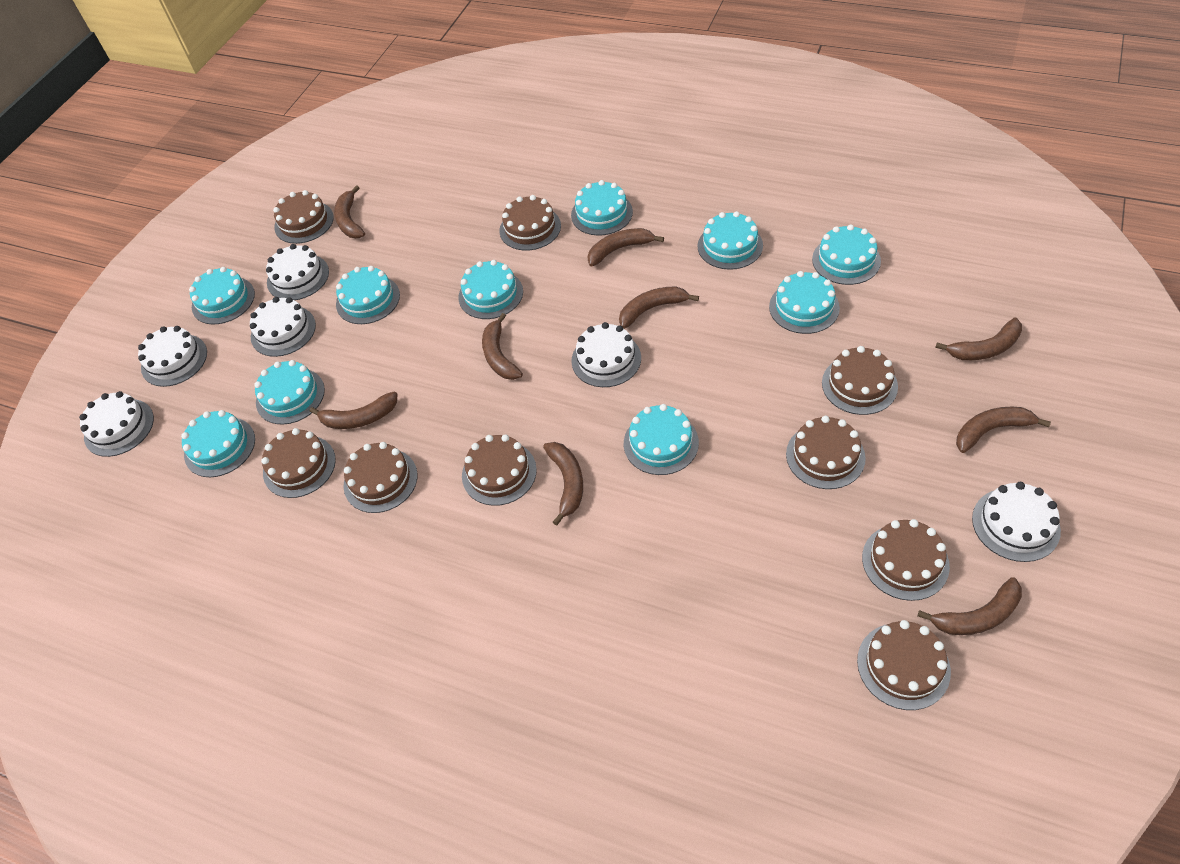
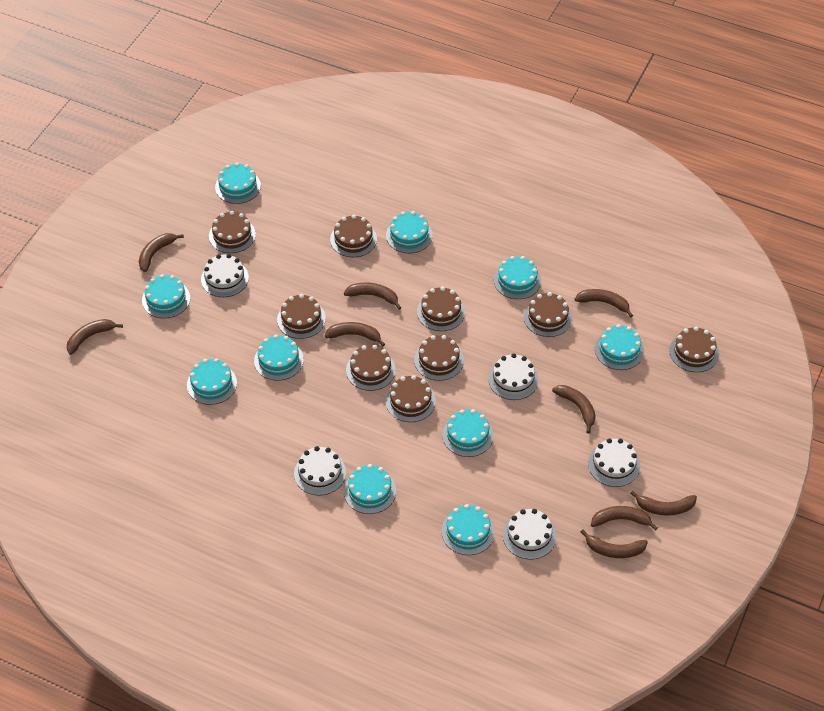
white cake: [79,391,154,457] [138,326,207,387] [250,297,316,357] [266,244,329,300] [571,322,641,387] [972,482,1061,562] = 6 -> [201,254,249,297] [294,446,346,496] [488,353,538,400] [503,509,556,560] [588,438,640,487] = 5

